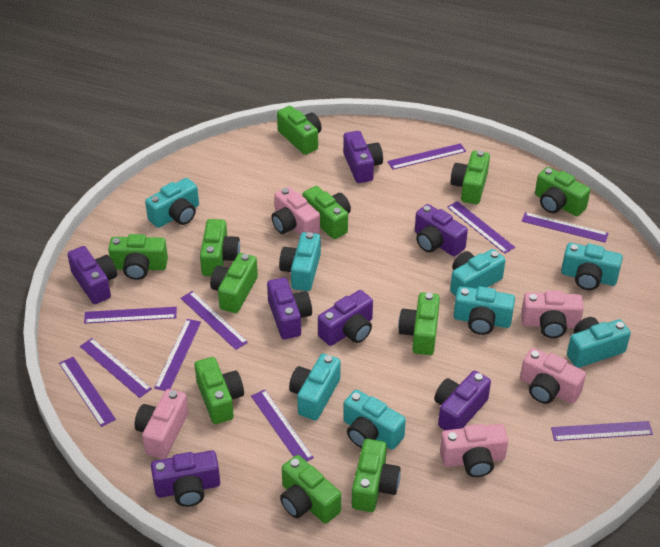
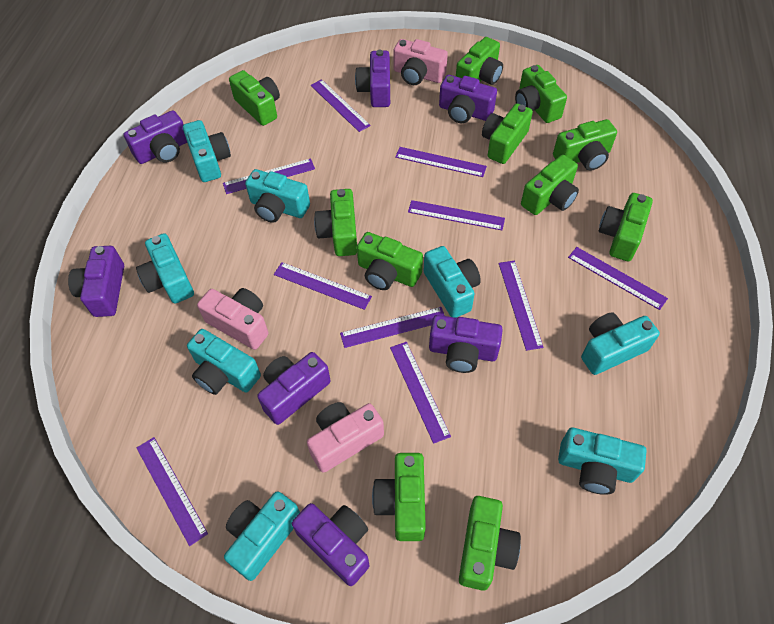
pink camera: [135,389,188,459] [271,187,320,236] [440,424,508,477] [520,348,586,404] [521,290,584,338] = 5 -> [197,288,268,350] [307,402,384,473] [393,39,448,85] = 3

